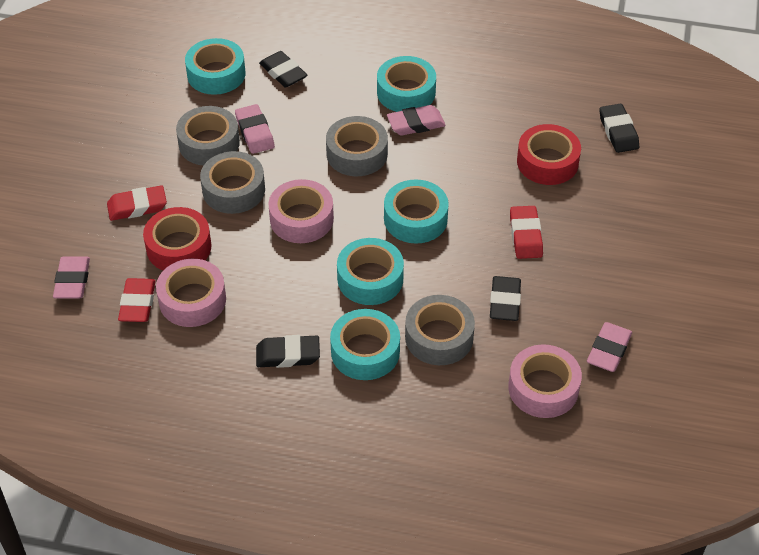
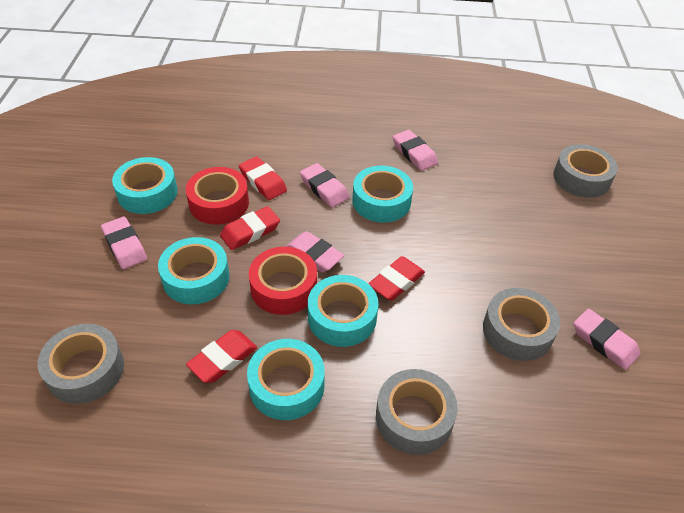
black eraser: [256,335,320,368] [259,51,307,88] [490,276,521,321] [599,104,639,153] = 4 -> none = 0
pink eraser: [53,256,90,299] [235,104,275,154] [387,105,446,136] [587,322,632,372] = 4 -> [101,217,147,269] [285,231,344,272] [300,163,349,208] [393,130,438,171] [574,309,640,370] = 5
pink tape: [156,259,226,327] [268,179,334,243] [508,344,582,418] = 3 -> none = 0
red eraser: [107,185,167,221] [118,278,156,322] [510,206,543,259] = 3 -> [186,330,257,383] [220,206,280,250] [239,156,287,200] [368,256,425,301] = 4

